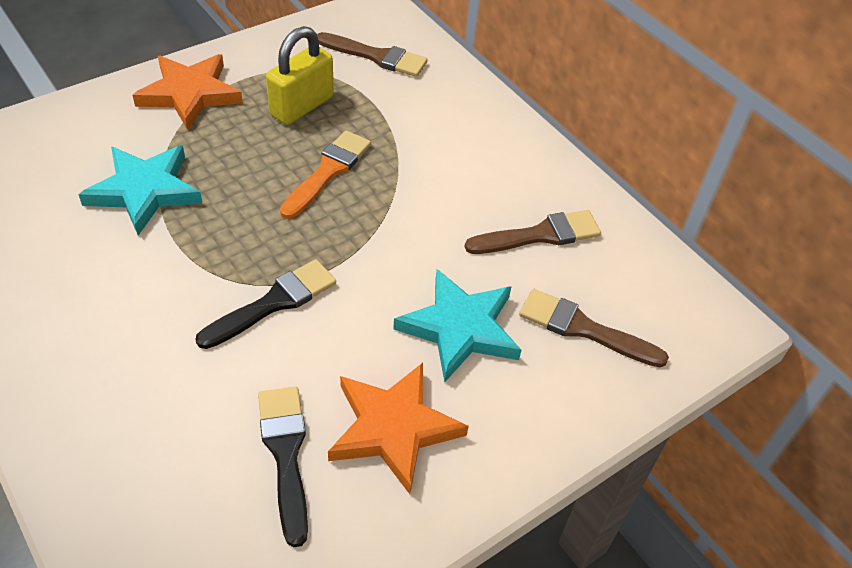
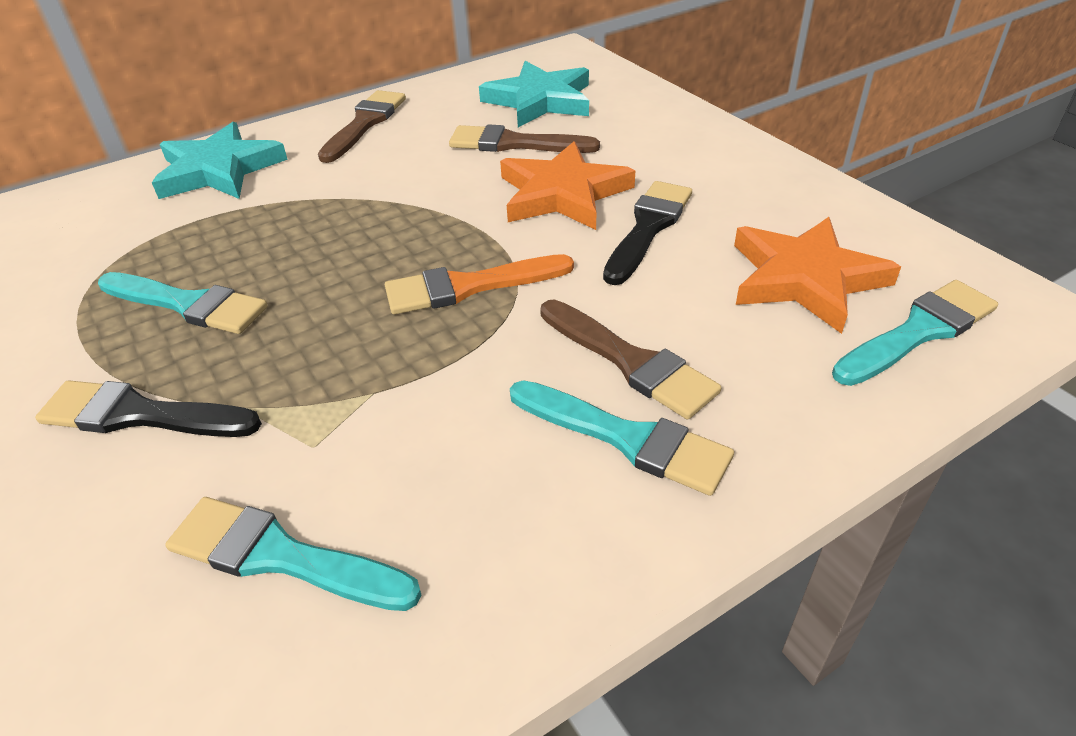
turquoise brush: none = 0 -> [98,272,268,334] [165,497,421,611] [510,380,734,496] [832,280,998,386] = 4
yellow padlock: [266,26,334,125] = 1 -> none = 0

